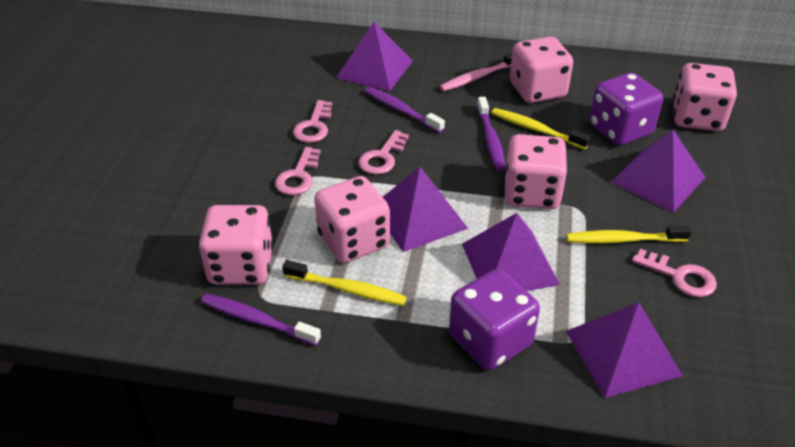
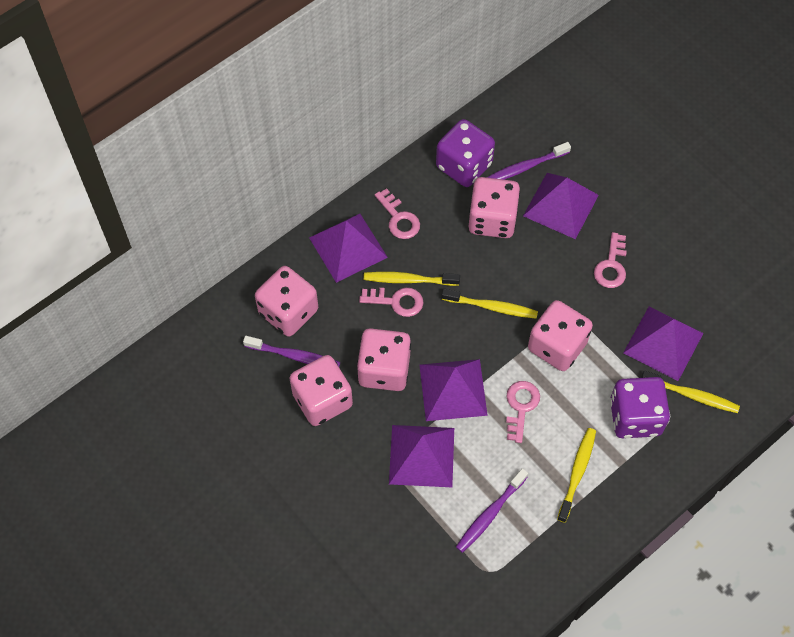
pink toothbrush: [440,53,512,91] = 1 -> none = 0
yellow toothbrush: [282,260,407,306] [491,108,590,149] [567,225,692,243] = 3 -> [364,272,460,286] [442,289,538,319] [557,428,596,523] [641,371,740,413] = 4

